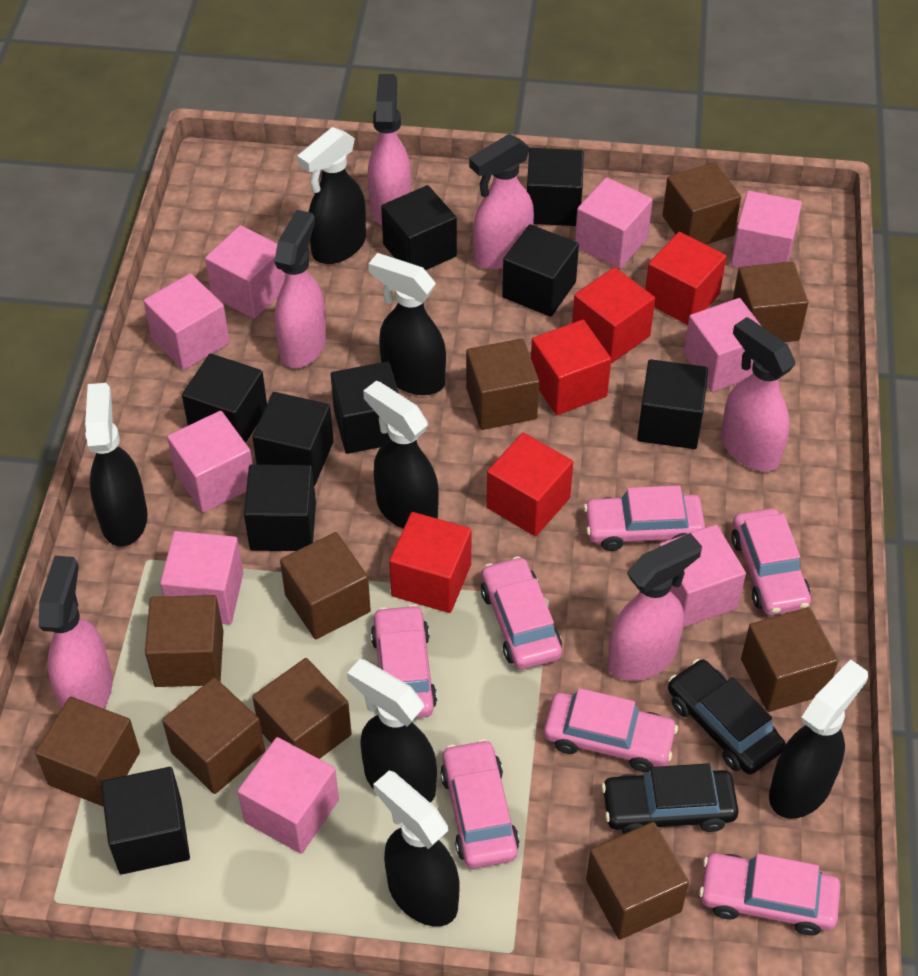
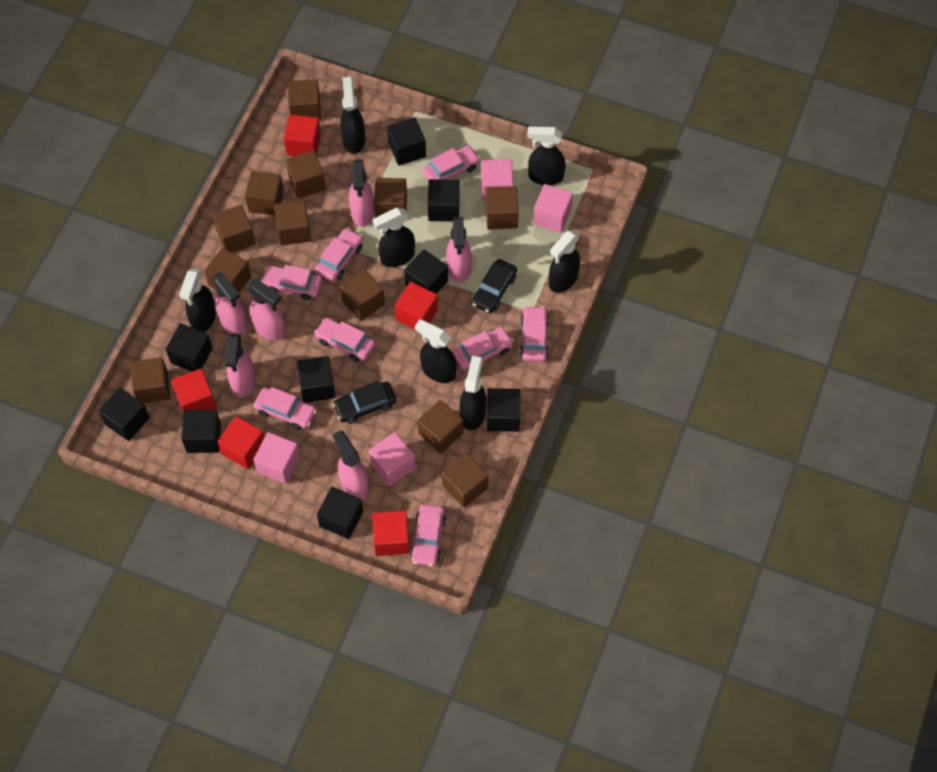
brown cube: [35,697,140,807] [145,595,223,687] [162,677,265,794] [253,658,352,759] [280,532,371,639] [466,338,539,430] [586,822,689,940] [663,162,741,245] [733,261,808,342] [741,607,838,712] = 10 -> [130,357,170,403] [205,248,251,293] [213,205,255,253] [245,171,284,216] [274,200,311,245] [286,150,326,199] [288,79,321,121] [340,269,385,322] [374,178,407,218] [417,400,463,454] [442,453,489,508] [486,186,519,230] = 12
pink car: [371,604,437,718] [440,739,519,869] [481,556,562,669] [544,688,678,772] [584,485,705,551] [699,853,841,936] [731,508,811,615] = 7 -> [253,387,317,430] [261,265,322,300] [314,317,375,362] [315,228,363,281] [410,504,446,566] [423,145,480,181] [452,327,514,370] [520,306,549,362] = 8
pink cube: [144,273,230,370] [160,531,243,625] [167,411,252,513] [205,225,285,319] [238,737,339,854] [575,177,653,269] [659,525,746,627] [684,298,761,392] [731,191,802,268] = 9 -> [253,432,300,484] [369,432,415,486] [481,159,513,202] [533,184,573,233] = 4

